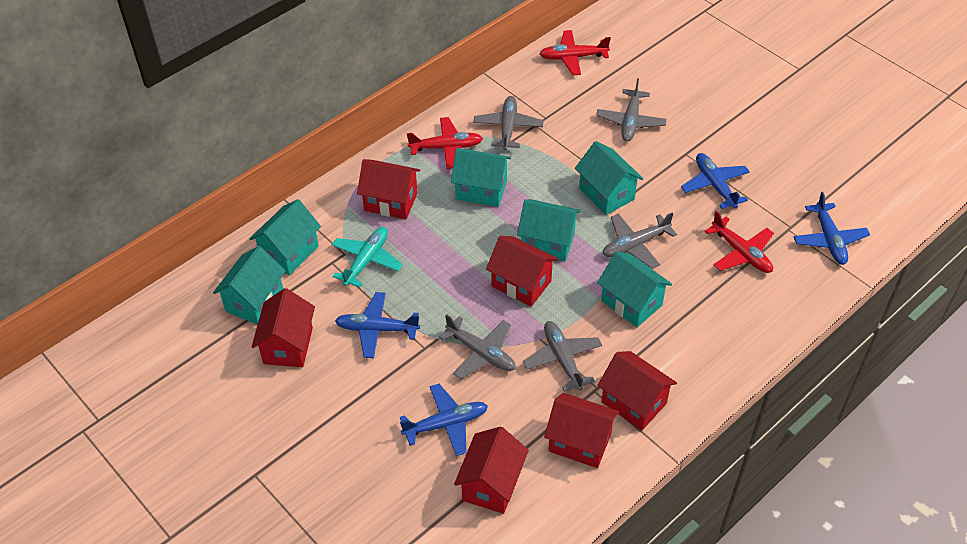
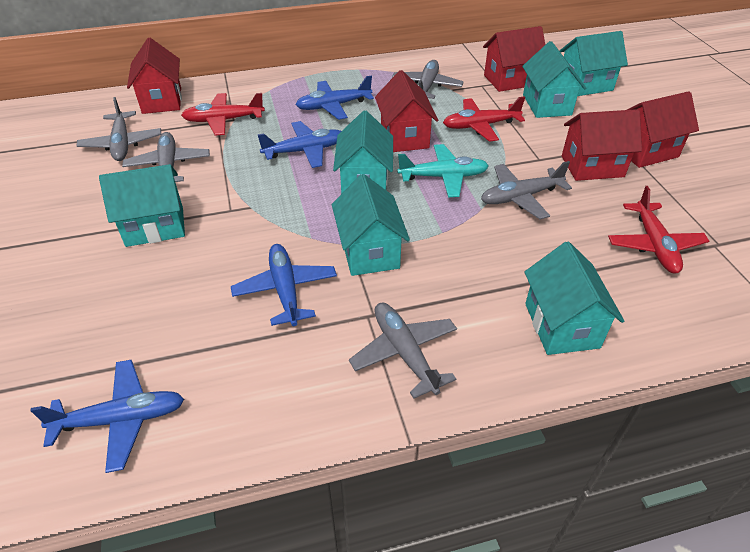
red house: [252,288,315,367] [357,159,420,219] [454,427,529,514] [486,236,558,307] [544,393,619,468] [597,351,677,430] = 6 -> [127,38,182,114] [375,70,438,152] [483,26,545,92] [562,109,642,181] [627,91,699,168] = 5

